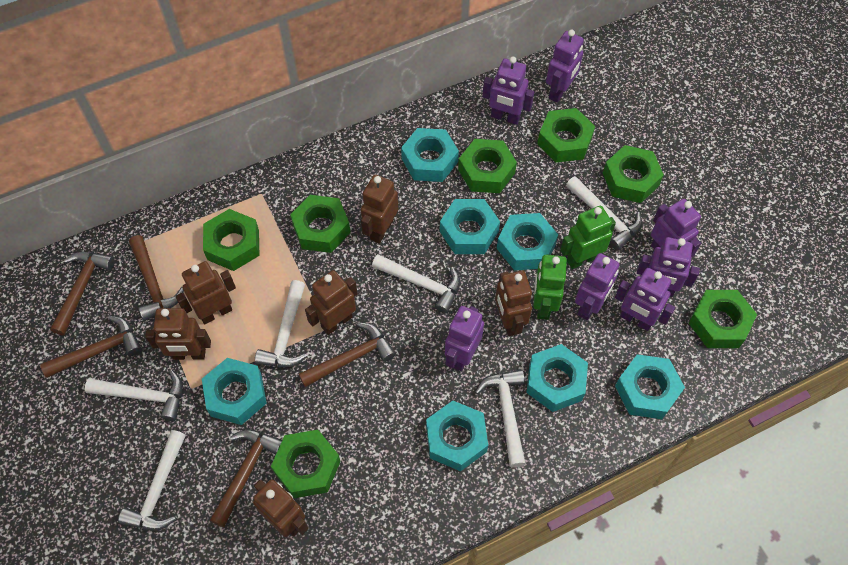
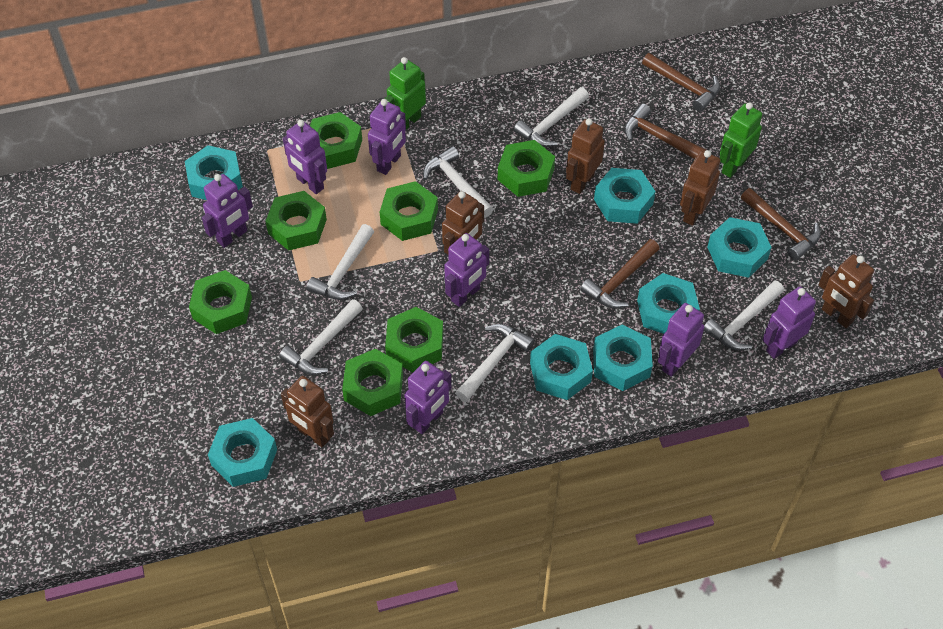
brown hammer: [40,316,142,378] [50,252,115,335] [129,235,184,321] [210,429,282,527] [299,322,396,387] = 5 -> [580,239,660,309] [624,104,706,159] [642,53,720,112] [741,188,821,261] = 4
brown robot: [145,308,211,360] [175,261,236,324] [253,479,309,537] [305,270,358,335] [361,174,398,244] [495,271,532,336] = 6 -> [281,376,334,447] [442,191,484,254] [566,118,605,194] [680,150,720,226] [819,254,874,328] = 5

